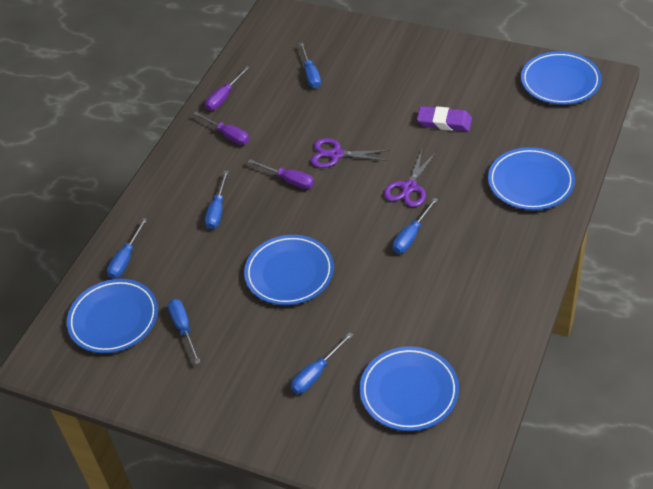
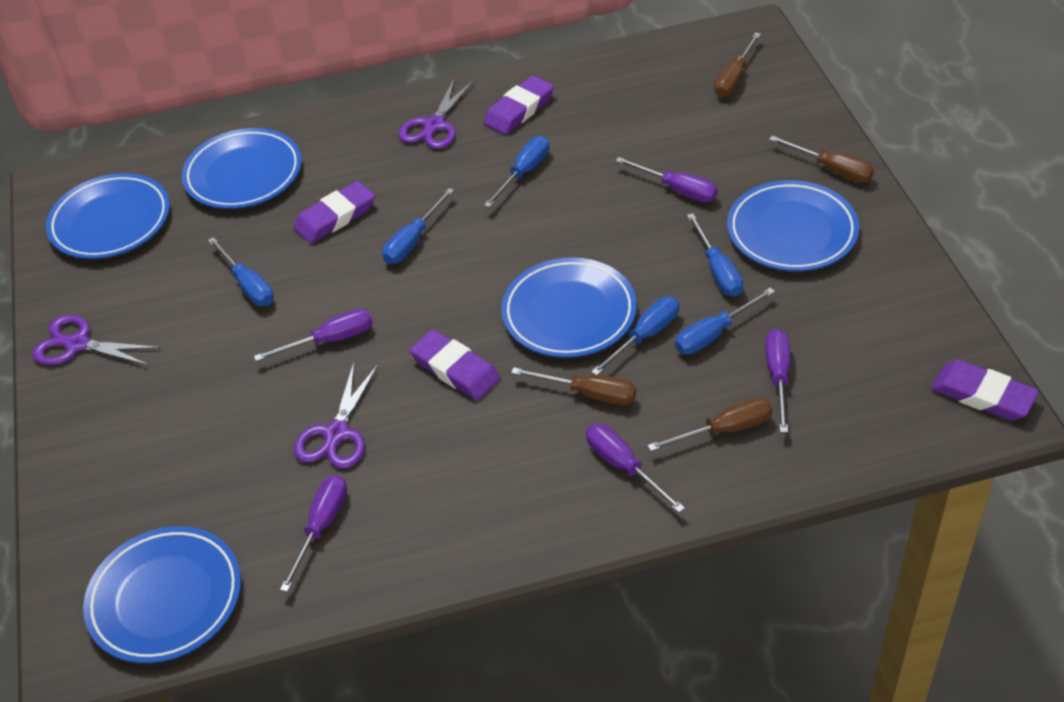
brown screwdriver: none = 0 -> [511,367,636,405] [647,397,773,451] [714,32,761,97] [769,136,874,182] = 4
purple eraser: [417,106,472,131] = 1 -> [294,181,375,244] [410,329,501,400] [484,75,554,134] [931,360,1039,420] = 4
purple scissors: [311,138,390,168] [384,150,437,207] = 2 -> [32,315,161,366] [294,363,379,469] [398,77,474,149] = 3
purple screwdriver: [193,112,249,145] [205,66,250,111] [248,159,314,189] = 3 -> [254,309,373,361] [280,475,347,592] [586,424,685,513] [615,157,718,202] [765,329,790,433] = 5

